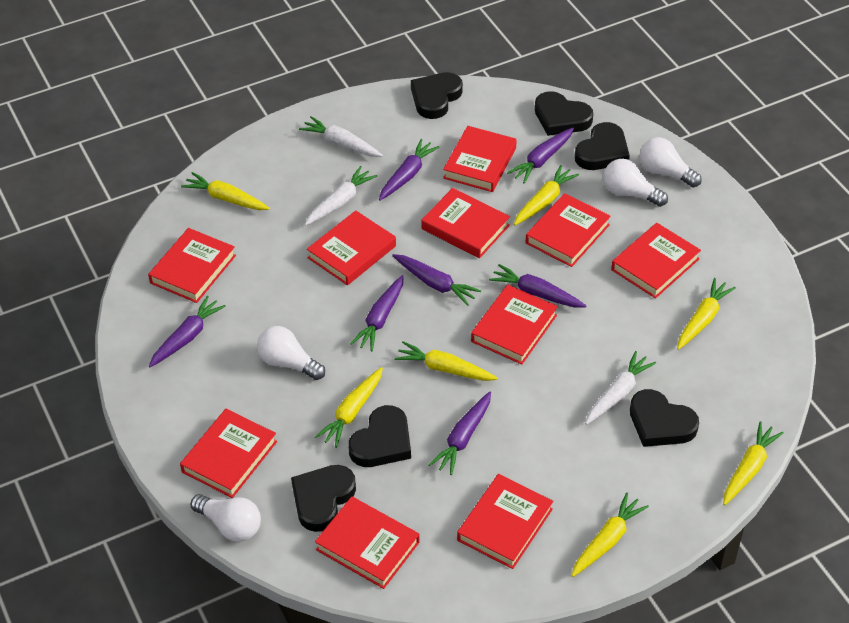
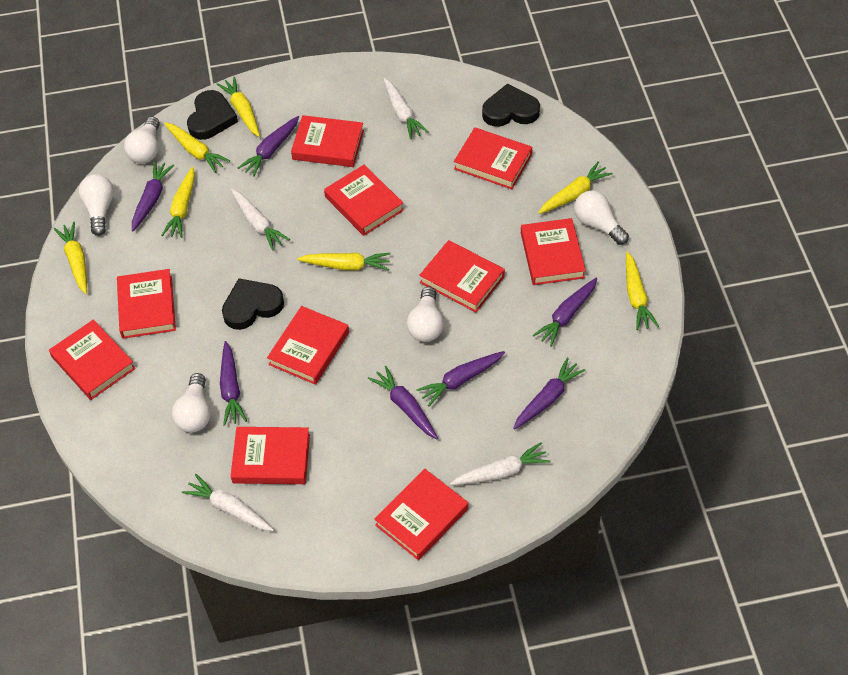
black heart: [291,465,356,532] [348,405,411,467] [411,72,463,119] [535,91,593,136] [575,122,630,170] [630,389,699,447] = 6 -> [187,90,238,140] [222,279,284,330] [482,84,540,127] = 3
white carrot: [299,116,383,157] [305,166,377,225] [585,351,656,425] = 3 -> [182,474,274,531] [231,189,290,251] [383,78,429,139] [450,442,551,485] = 4
white light bulb: [190,494,261,542] [257,326,325,380] [603,159,668,207] [640,137,702,187] = 4 -> [79,174,114,236] [124,117,160,163] [172,373,211,433] [407,287,444,342] [574,190,629,245] = 5

